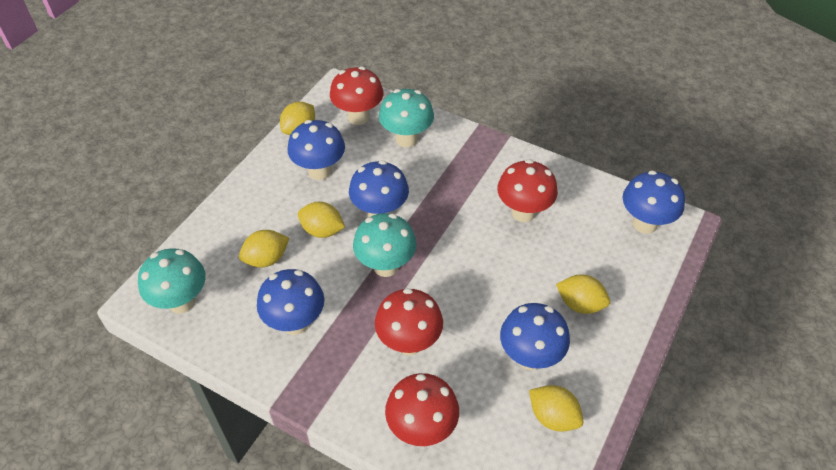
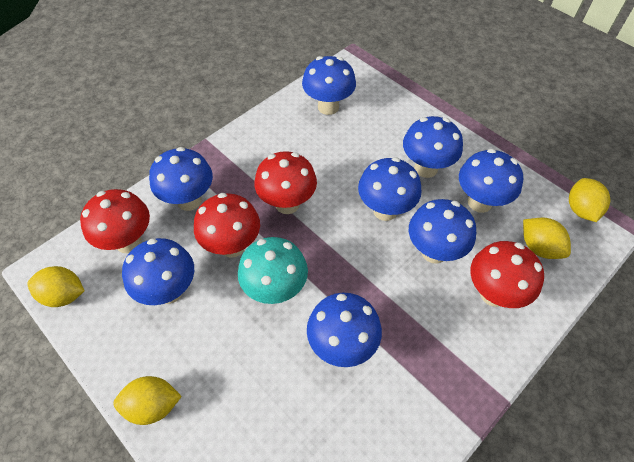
blue mushroom: [257,269,324,335] [288,120,345,180] [349,160,409,217] [500,303,570,370] [623,170,685,234] = 5 -> [122,238,194,305] [149,147,213,211] [302,56,356,115] [307,293,382,367] [358,157,421,221] [403,116,463,178] [409,199,476,263] [459,149,523,213] = 8
turquoise mushroom: [138,248,206,313] [353,213,417,277] [379,89,434,147] = 3 -> [238,237,308,304] = 1
yellow lemon: [239,230,289,267] [280,102,315,135] [298,202,345,238] [529,385,583,432] [556,275,610,314] = 5 -> [27,266,84,307] [113,376,182,425] [523,218,571,259] [569,178,610,222] = 4

